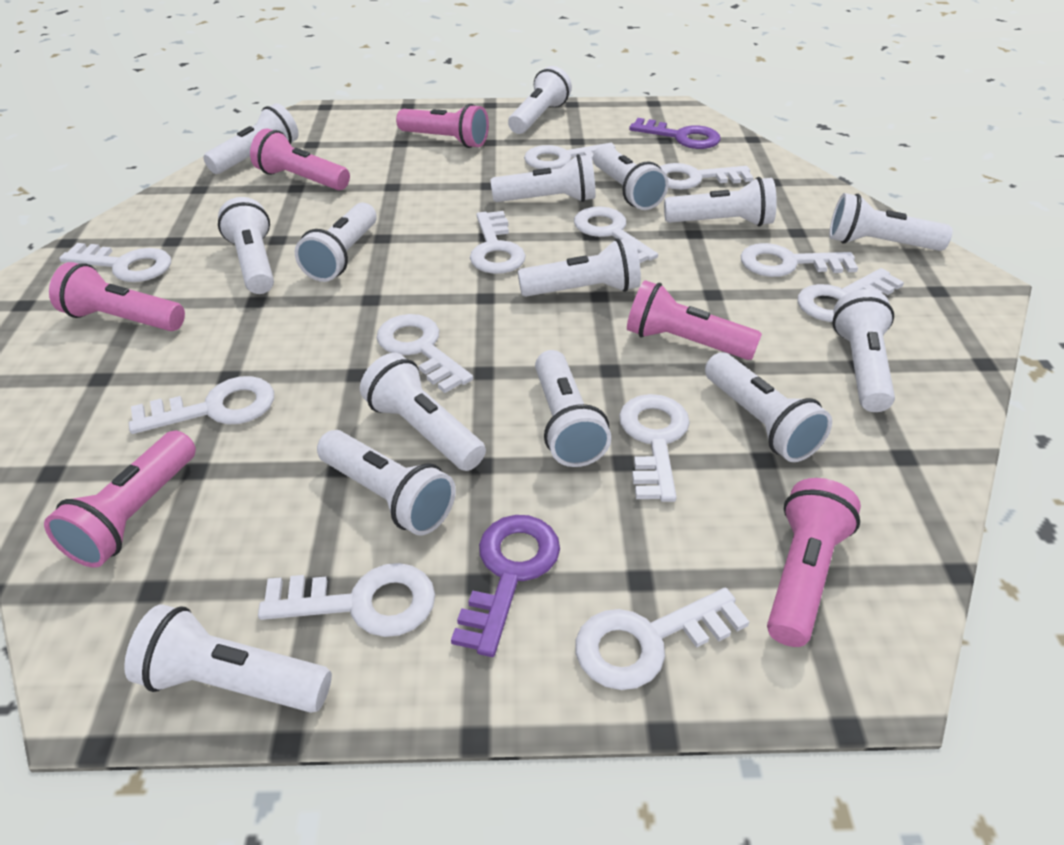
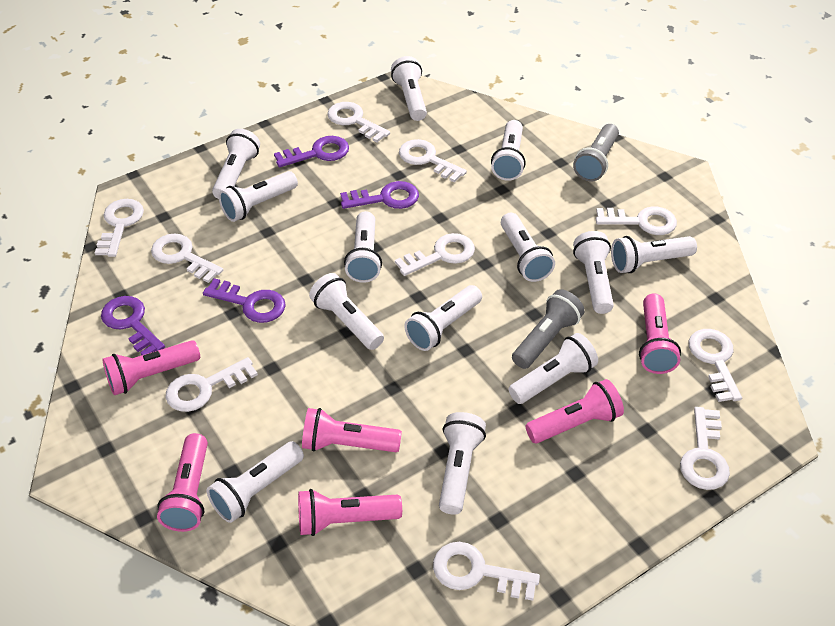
grey flashlight: none = 0 -> [512,289,585,369] [573,124,619,181] = 2
purple key: [451,515,560,657] [629,118,720,149] = 2 -> [101,296,165,355] [203,278,286,323] [274,136,349,167] [340,181,419,209] = 4
white flashlight: [124,604,332,713] [203,103,299,174] [218,197,274,294] [295,202,377,282] [317,430,456,536] [360,353,486,471] [491,154,595,202] [508,66,572,134] [518,238,641,297] [535,350,611,467] [593,145,669,210] [664,177,777,226] [705,353,832,462] [829,193,953,251] [832,289,895,412] = 15 -> [207,441,304,523] [212,129,260,199] [219,171,298,222] [309,273,384,350] [344,211,382,283] [391,56,427,121] [404,285,482,351] [439,412,486,515] [491,120,526,181] [501,213,555,282] [509,333,598,404] [573,231,614,314] [611,236,697,273] = 13
white key: [59,243,171,282] [129,376,274,434] [258,563,435,637] [377,314,473,393] [470,211,526,274] [524,143,618,169] [574,206,658,263] [575,588,749,690] [619,394,690,502] [660,163,754,190] [740,243,858,277] [798,268,904,322] = 12 -> [95,199,144,257] [151,234,223,283] [165,357,258,412] [327,102,390,142] [395,233,475,276] [399,139,467,183] [433,542,540,601] [596,207,677,235] [680,407,730,490] [689,329,742,402] = 10

